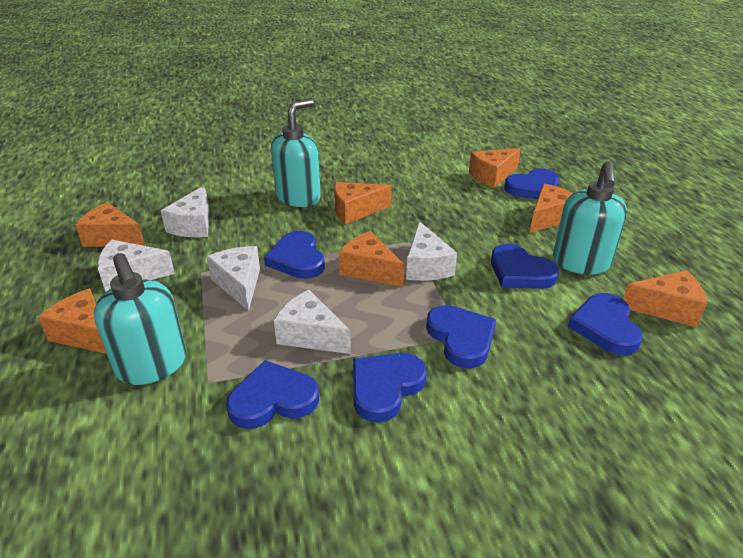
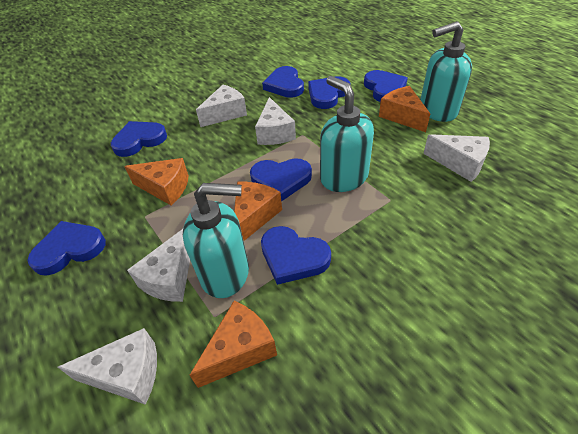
orange cheese: [38,289,106,354] [75,202,145,247] [334,182,392,225] [339,231,404,287] [469,148,521,188] [530,184,573,233] [623,270,707,327] = 7 -> [124,158,189,206] [190,301,277,388] [234,182,282,241] [379,86,430,132] = 4

